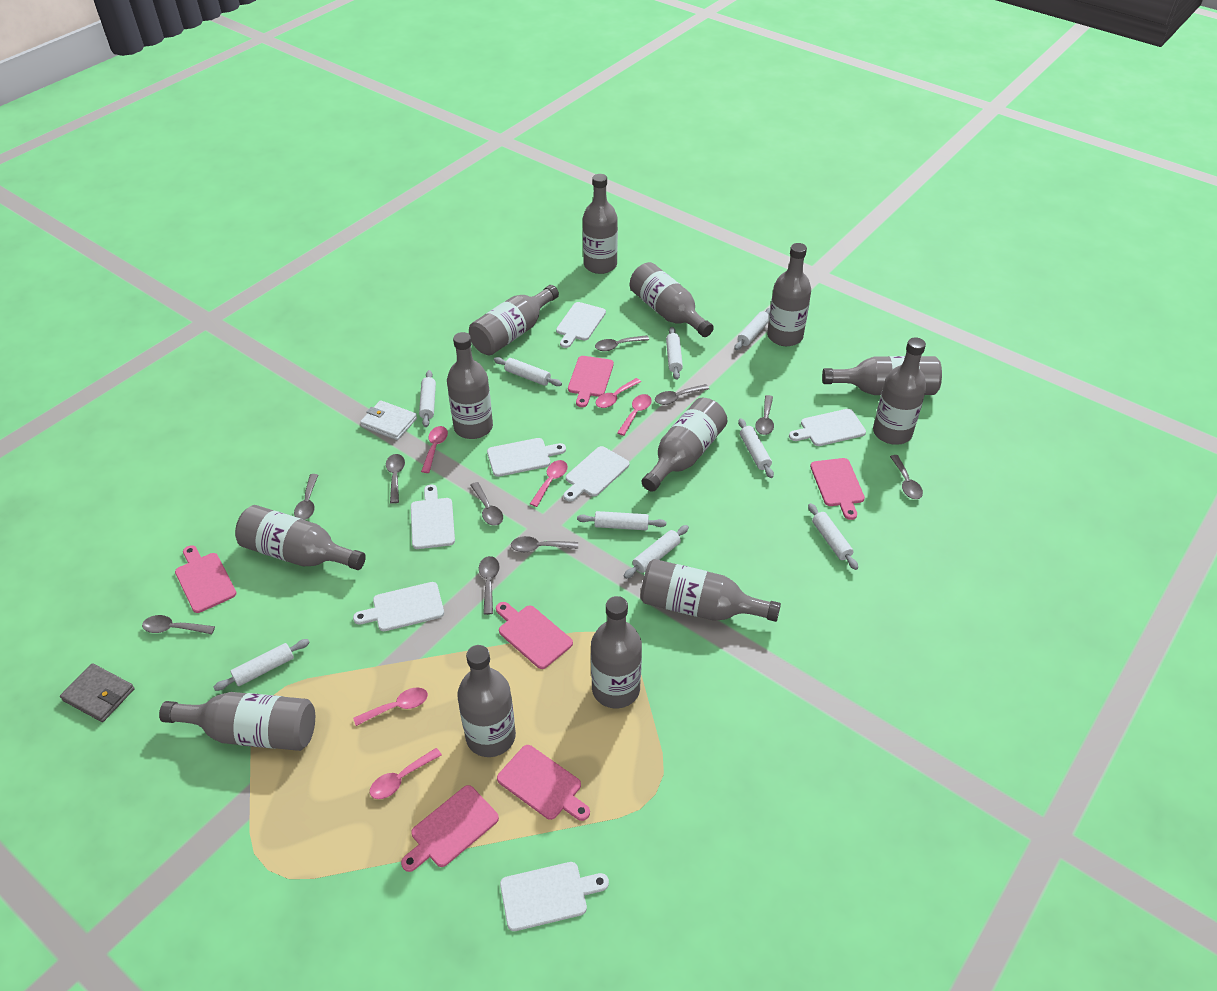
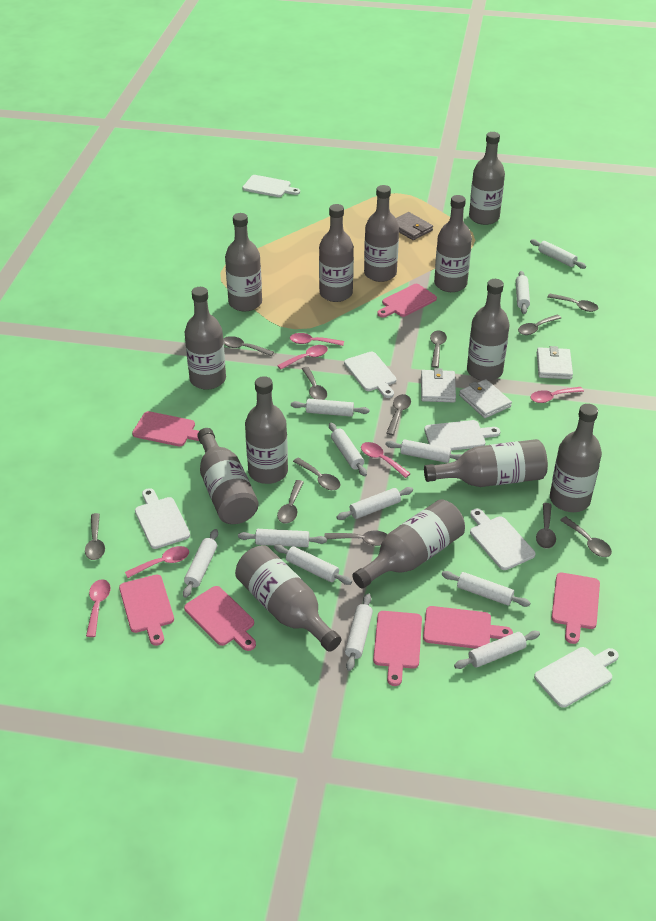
grey spoon: [142,615,215,634] [294,474,318,520] [386,454,405,504] [470,482,503,526] [479,556,500,615] [511,536,578,552] [595,335,649,351] [655,384,709,405] [755,395,774,435] [890,455,923,499] = 10 -> [85,513,105,560] [223,336,274,356] [277,480,304,523] [293,458,340,490] [302,367,327,400] [324,531,388,546] [386,394,411,435] [430,330,447,368] [518,315,561,335] [536,503,556,549] [547,294,598,312] [560,516,612,557] = 12
pink cutting board: [175,545,237,613] [401,785,499,872] [496,602,573,669] [497,745,590,821] [568,356,614,407] [810,458,865,520] = 6 -> [119,575,174,646] [132,411,199,446] [184,586,256,651] [373,611,422,686] [377,284,437,318] [423,606,513,649] [551,572,600,644] = 7
white cutting board: [353,582,444,631] [411,485,455,549] [487,438,566,477] [500,862,609,931] [556,302,606,348] [563,446,629,502] [789,409,866,446] = 7 -> [135,488,190,549] [242,175,300,197] [344,352,396,398] [424,420,500,451] [470,509,536,570] [534,647,619,708] = 6
white rolling pin: [213,639,310,691] [419,370,436,427] [494,357,562,386] [577,511,666,530] [624,525,689,579] [666,327,683,380] [734,308,770,350] [738,418,774,478] [808,503,858,570] = 9 -> [183,529,218,598] [238,529,327,547] [274,544,352,585] [291,399,370,417] [329,423,367,476] [337,487,413,520] [345,593,373,671] [385,439,462,463] [442,571,530,607] [454,631,540,669] [516,271,530,314] [530,239,586,269] = 12
white wallet: [360,400,417,440] = 1 -> [421,368,456,402] [459,379,512,418] [537,346,573,379] = 3

